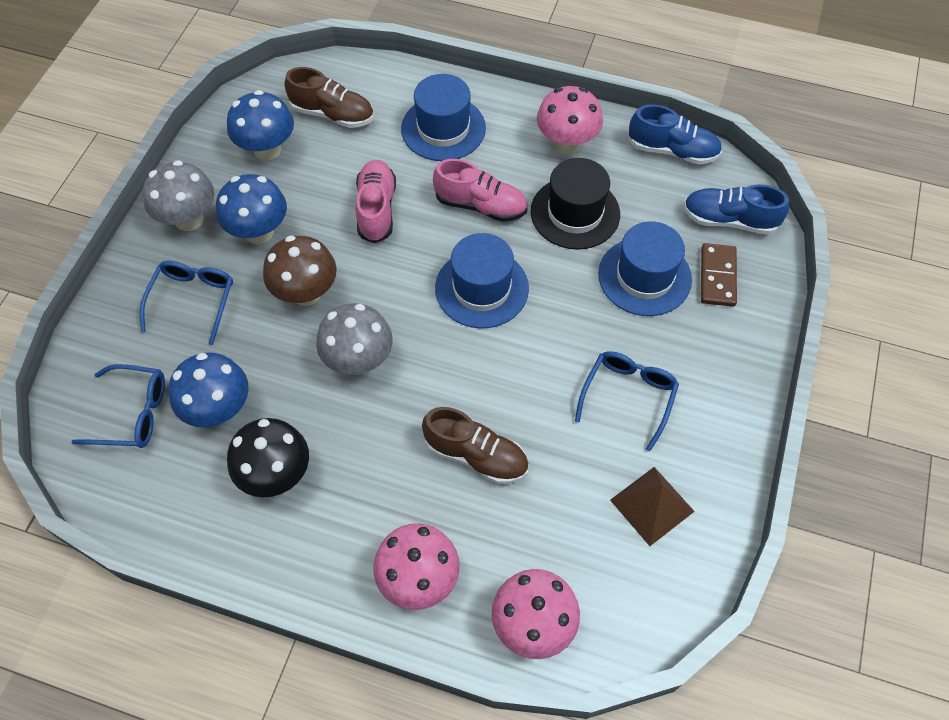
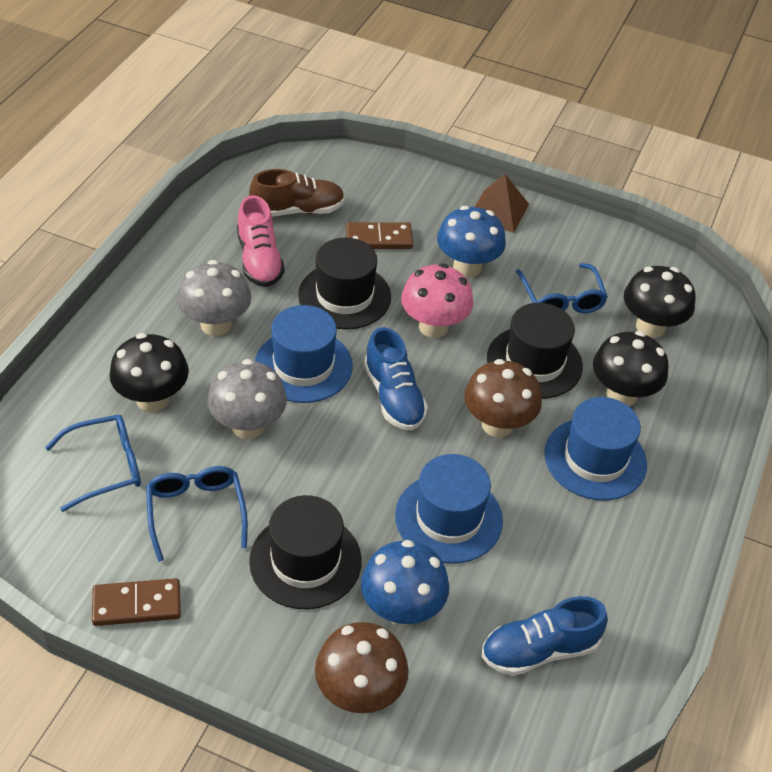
black hat: [531,158,620,250] = 1 -> [249,495,362,609] [298,237,391,329] [487,303,583,399] = 3
black mushroom: [227,418,309,497] = 1 -> [109,333,189,412] [593,331,669,406] [624,266,696,338] = 3
blue mushroom: [169,352,249,427] [216,174,287,244] [227,90,294,160] = 3 -> [361,540,449,626] [437,206,506,277] = 2
brown domino: [701,243,737,307] = 1 -> [92,578,181,626] [346,222,413,249] = 2
brown mushroom: [263,236,337,306] = 1 -> [315,622,409,713] [464,359,542,437] = 2
brown shoe: [285,67,374,128] [422,407,529,484] = 2 -> [249,169,345,217] = 1
pink mushroom: [373,523,460,610] [492,569,580,659] [537,86,603,154] = 3 -> [401,263,473,338] = 1
pink shoe: [355,160,396,243] [433,159,527,222] = 2 -> [237,195,285,287] = 1

